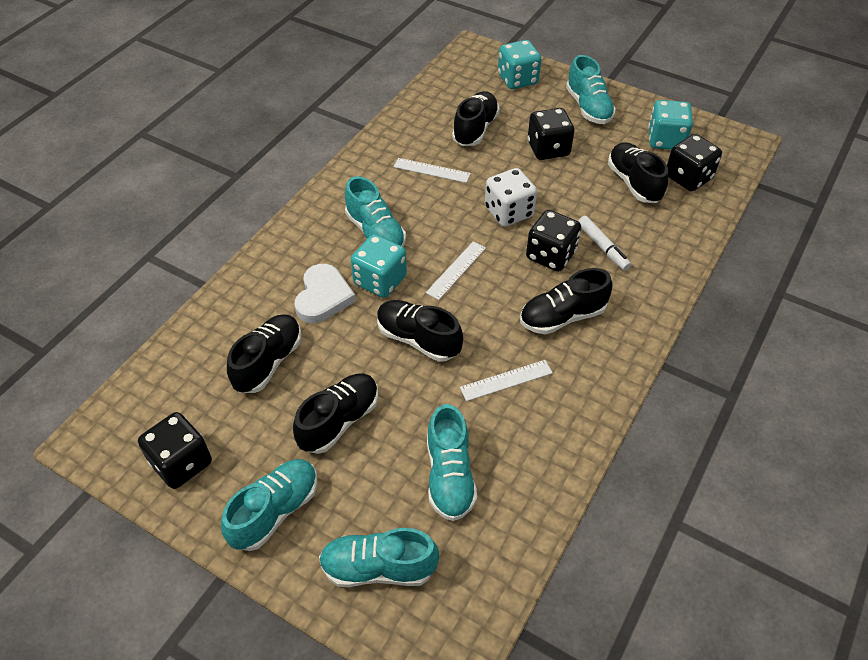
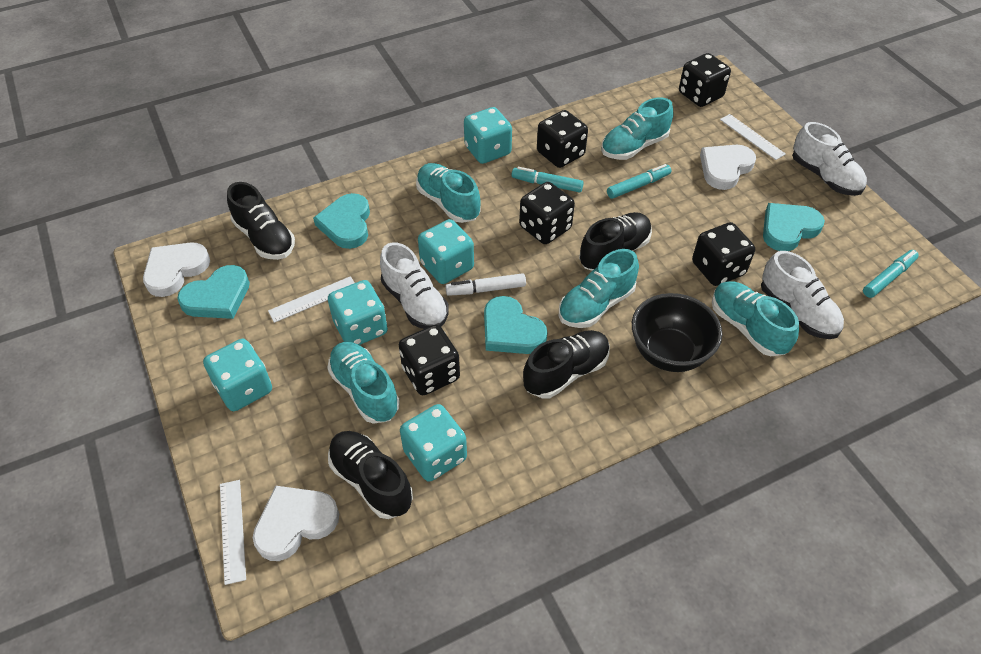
black bowl: none = 0 -> [632,293,722,372] = 1
black dice: [138,412,212,489] [526,210,581,272] [528,108,574,160] [667,134,722,192] = 4 -> [399,325,460,395] [519,182,575,244] [537,110,588,168] [679,53,731,107] [692,222,755,286] = 5
black shoe: [227,314,302,393] [293,374,378,454] [377,300,463,362] [452,91,500,146] [520,268,612,335] [608,142,668,203] = 6 -> [227,182,295,260] [328,431,413,519] [523,330,610,398] [579,212,652,271] = 4
turquoise dice: [351,234,407,298] [498,40,541,89] [648,100,693,150] = 3 -> [203,339,272,411] [328,280,388,345] [400,404,467,482] [418,219,474,284] [464,107,512,164] = 5
turquoise heart: none = 0 -> [177,265,250,319] [313,193,370,249] [484,296,547,354] [763,203,825,251] = 4
turquoise marker: none = 0 -> [512,167,584,193] [607,164,671,199] [863,250,919,298] = 3
white dice: [485,168,537,227] = 1 -> none = 0
white heart: [294,264,356,323] = 1 -> [143,242,210,297] [253,486,339,561] [700,145,756,190] = 3
white shoe: none = 0 -> [380,242,449,329] [761,251,844,339] [792,122,867,196] = 3

